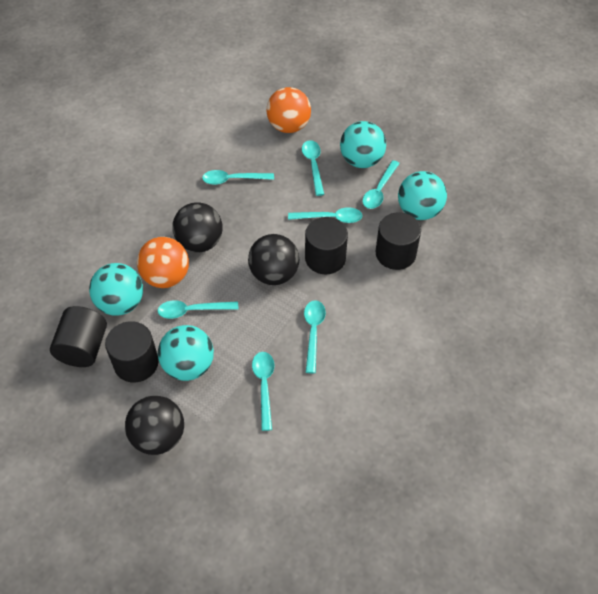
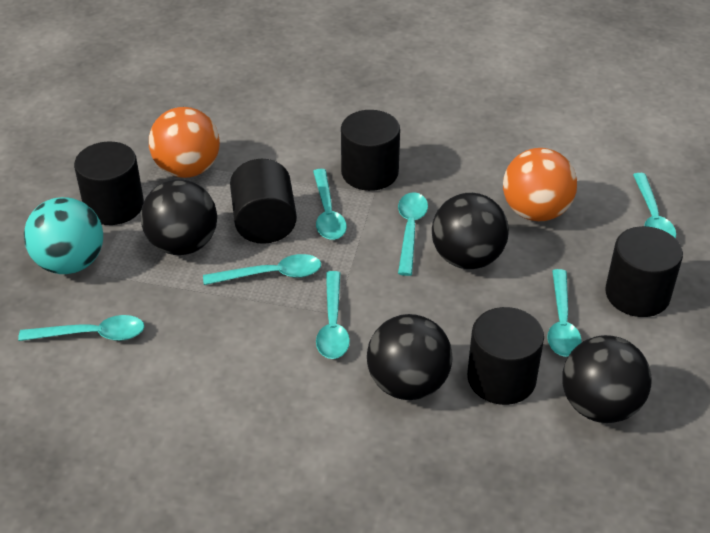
black ball: [125,396,184,455] [173,202,223,252] [248,234,299,285] = 3 -> [141,179,217,255] [367,314,453,400] [432,193,509,269] [563,335,652,423] = 4
black cylinder: [50,306,107,367] [105,321,159,383] [305,217,348,275] [376,212,421,270] = 4 -> [74,142,144,225] [230,159,297,244] [341,110,400,191] [467,307,544,405] [605,226,683,317] = 5
turquoise ball: [89,263,143,316] [158,325,214,381] [340,121,386,168] [398,171,447,220] = 4 -> [24,197,103,274] = 1

